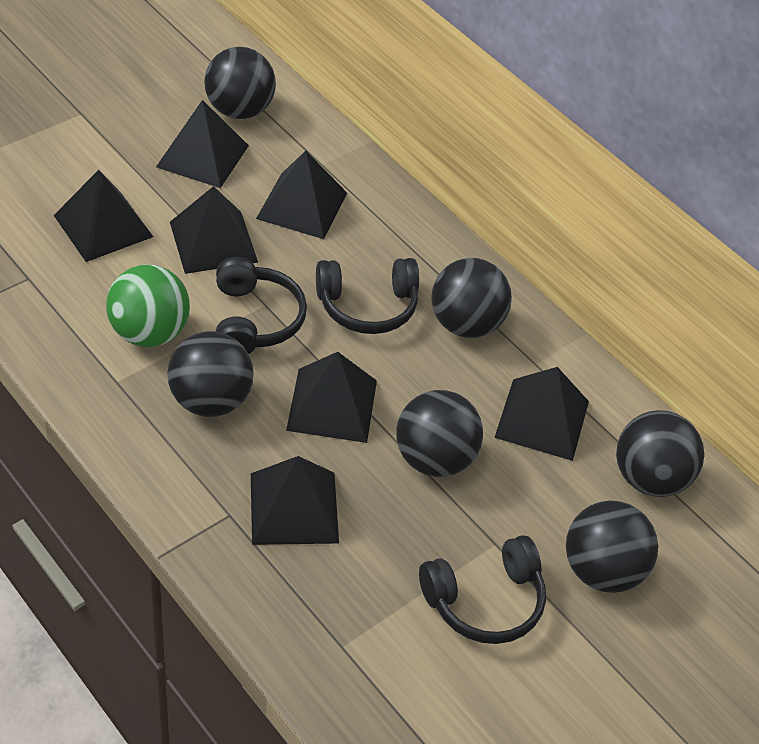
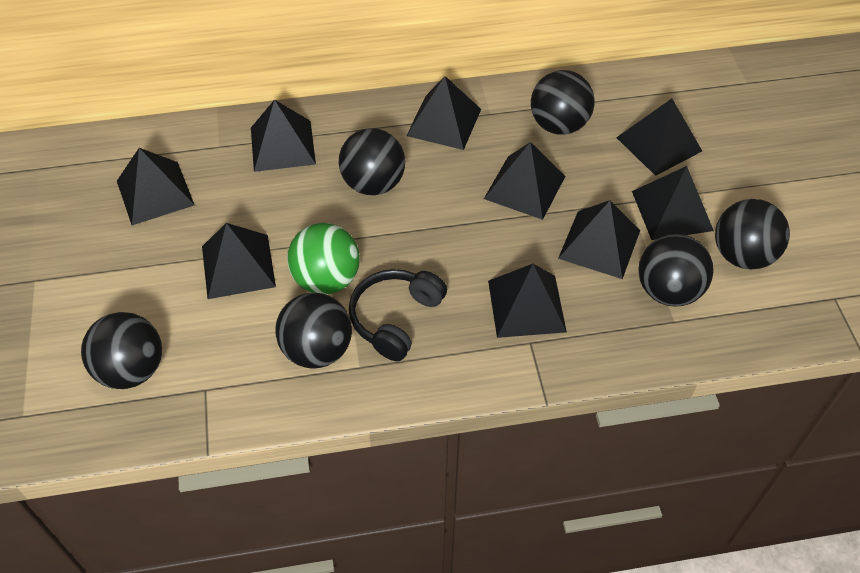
black headphones: [216,257,307,354] [316,258,419,334] [419,535,546,644] = 3 -> [349,269,447,361] = 1
black pyramid: [54,170,153,262] [156,100,249,188] [170,186,258,274] [251,456,339,545] [256,150,347,239] [286,352,377,443] [494,367,589,461] = 7 -> [117,148,195,225] [202,223,276,299] [251,100,316,172] [406,76,481,150] [484,142,565,220] [488,264,567,338] [558,200,640,279] [616,99,702,176] [632,166,714,240] = 9

